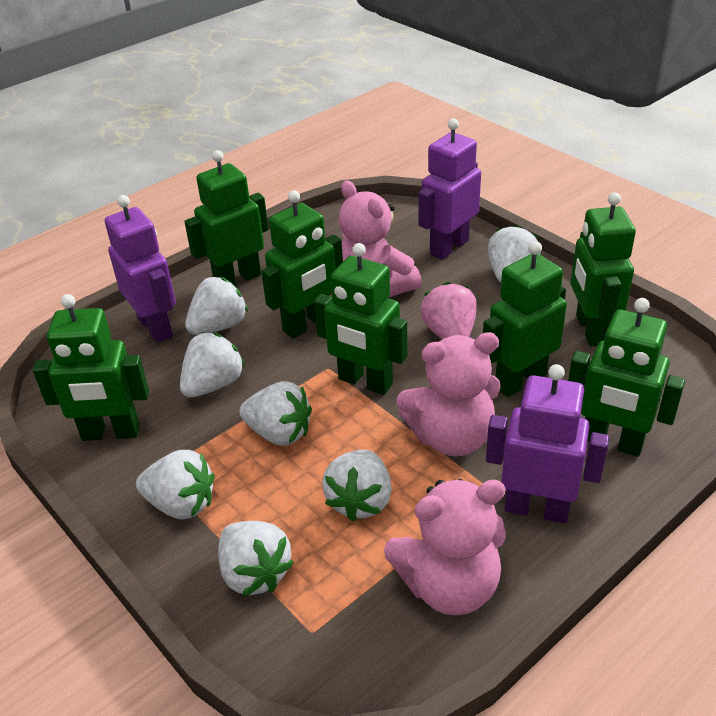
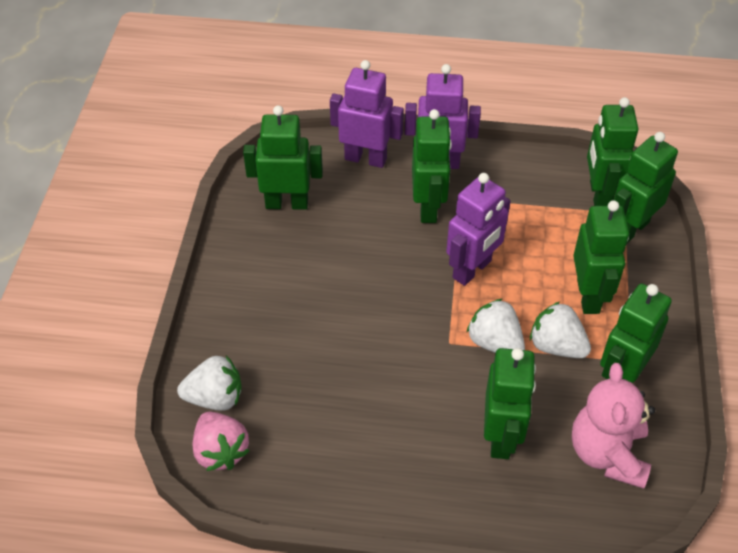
pink teddy bear: [339,181,422,297] [384,479,506,616] [396,332,501,457] = 3 -> [572,363,655,489] = 1
white strawberry: [136,450,215,519] [180,333,245,398] [185,277,248,335] [218,521,294,596] [239,381,312,446] [322,450,392,522] [488,225,541,283] = 7 -> [177,356,241,411] [466,299,525,353] [530,302,591,358] = 3

